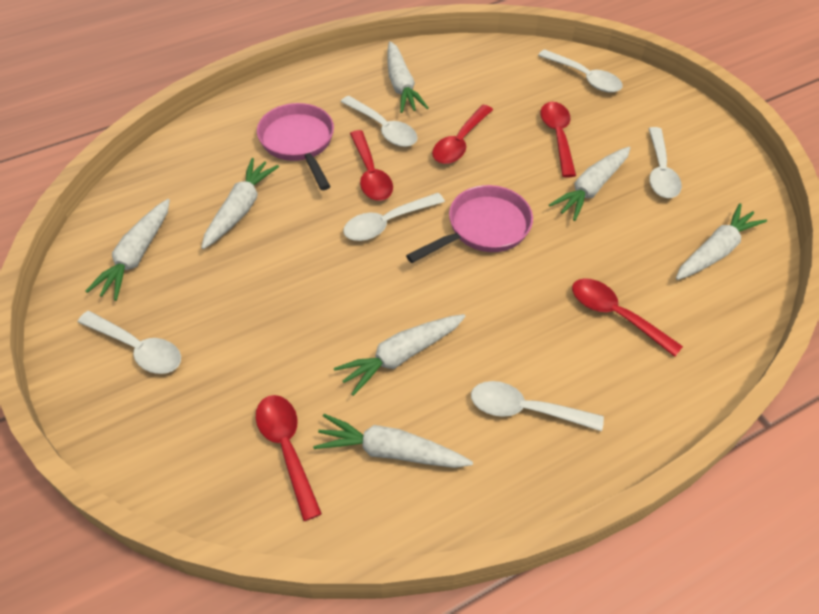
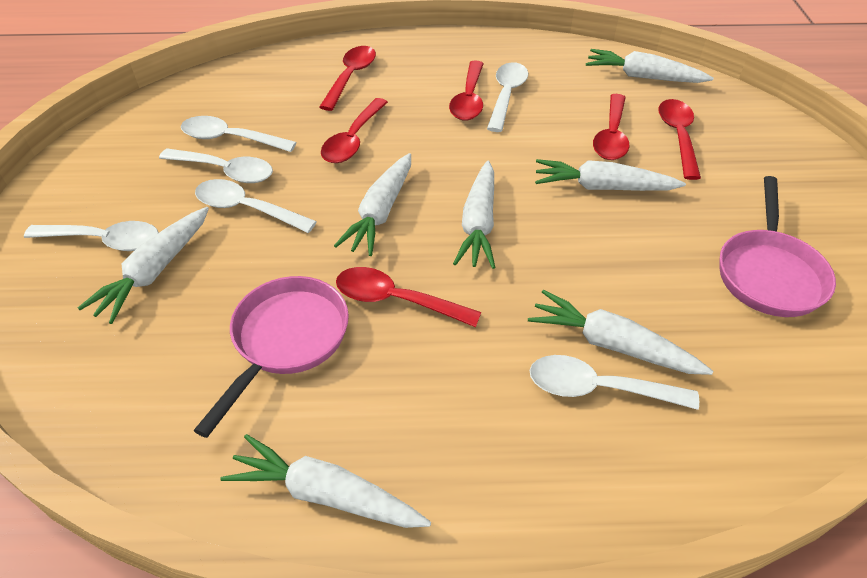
red spoon: [256,395,322,521] [350,130,393,201] [432,105,493,164] [540,102,576,177] [572,278,683,357] = 5 -> [320,46,376,111] [321,98,388,163] [336,267,481,327] [449,60,484,121] [593,94,629,160] [658,99,701,180] = 6

